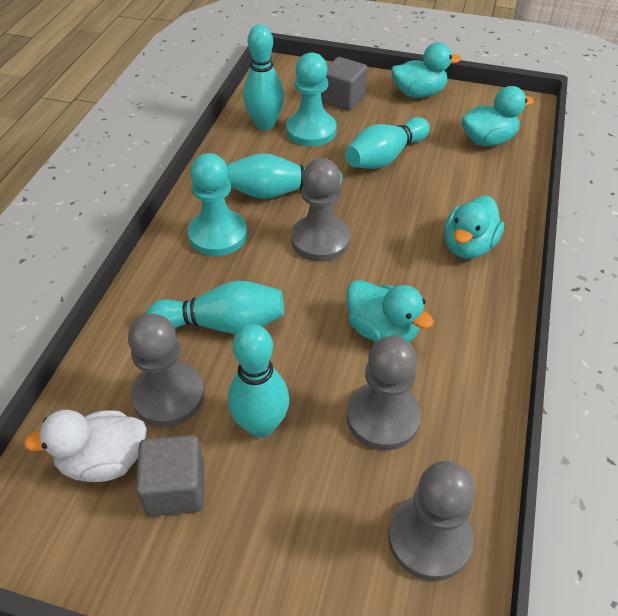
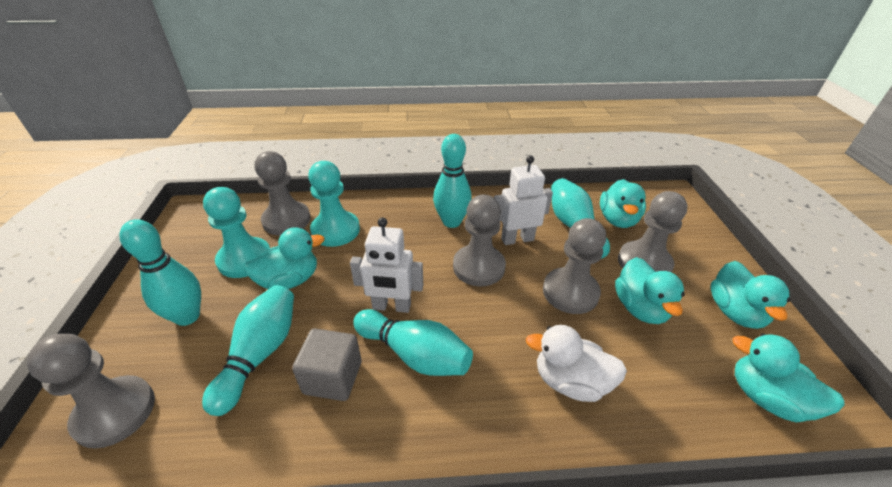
grey cube: [136,435,204,516] [321,57,367,110] = 2 -> [292,328,362,401] = 1
grey pawn: [128,314,205,427] [291,158,350,262] [347,336,421,450] [388,461,475,581] = 4 -> [27,334,155,449] [254,151,311,236] [453,195,506,286] [543,218,606,314] [618,191,687,273] = 5
turquoise duck: [347,280,434,342] [391,42,461,98] [445,196,504,259] [461,86,534,146] = 4 -> [243,227,325,289] [600,179,646,228] [615,257,685,324] [710,261,791,329] [732,333,845,422] = 5
white robot: none = 0 -> [350,217,423,313] [494,155,553,245] = 2

